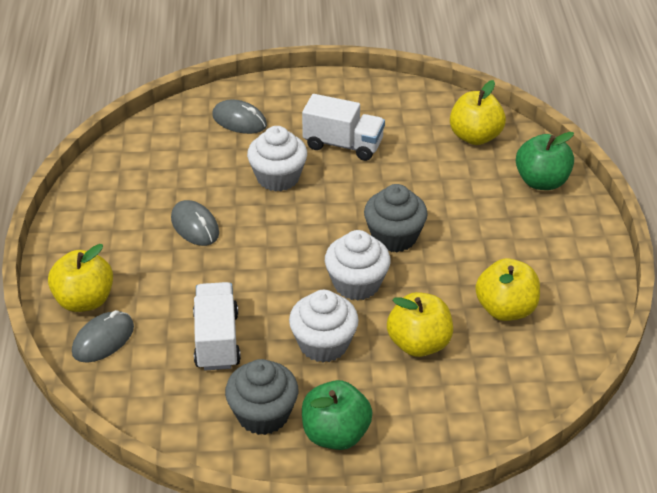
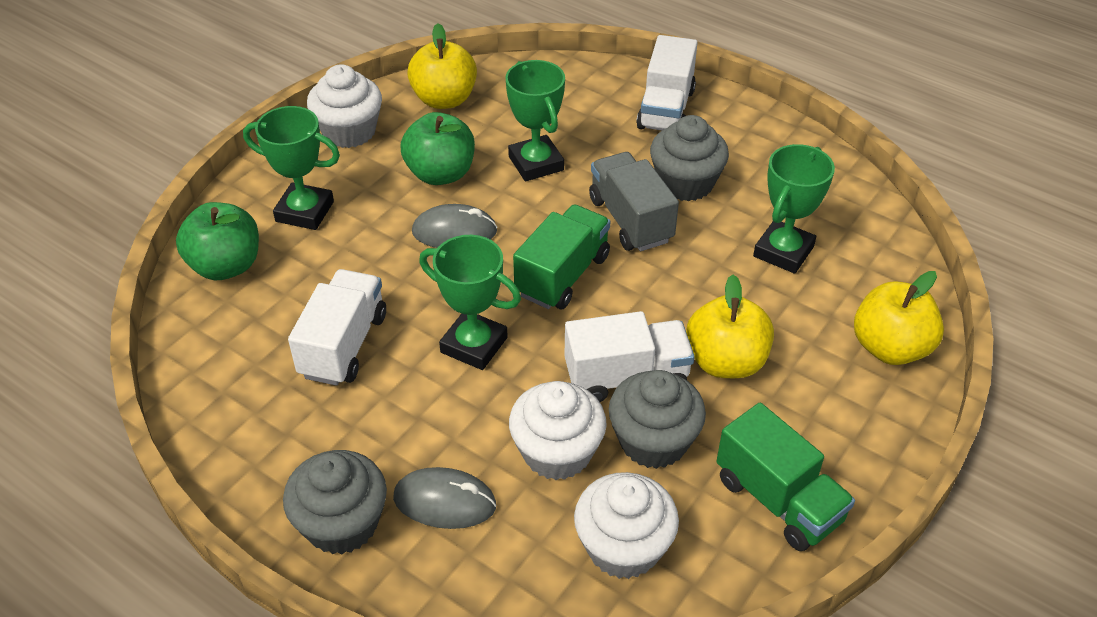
green trophy: none = 0 -> [243,106,340,230] [419,235,521,370] [505,60,565,181] [753,144,835,274] = 4
green truck: none = 0 -> [513,204,611,309] [716,403,855,551] = 2
grey cupcake: [225,359,298,435] [364,184,428,252] = 2 -> [283,450,387,555] [609,370,706,469] [650,115,729,201] = 3
grey mouse: [72,310,134,363] [171,200,219,246] [212,100,267,134] = 3 -> [393,467,496,529] [412,204,497,248] = 2
grey truck: none = 0 -> [589,152,679,251] = 1
white truck: [193,282,241,371] [302,94,385,161] = 2 -> [288,269,386,386] [565,311,695,402] [636,35,698,131] = 3
yellow apple: [48,244,113,312] [387,292,453,357] [450,80,506,145] [475,258,540,321] = 4 -> [407,23,477,109] [686,275,774,378] [854,271,944,365] = 3

